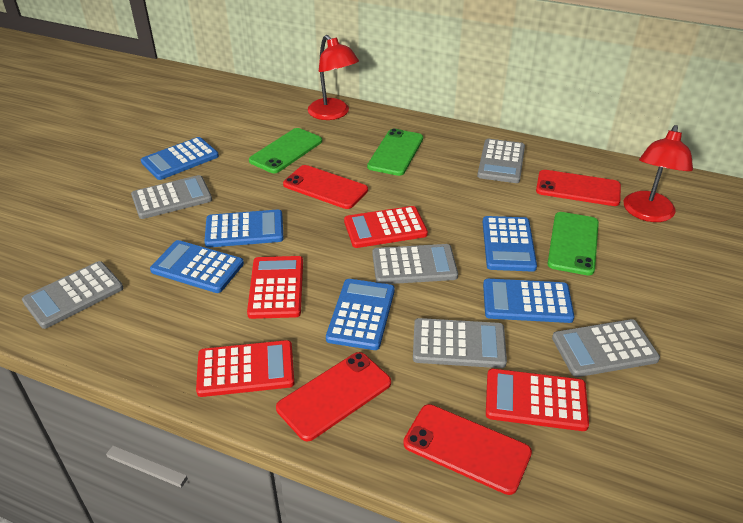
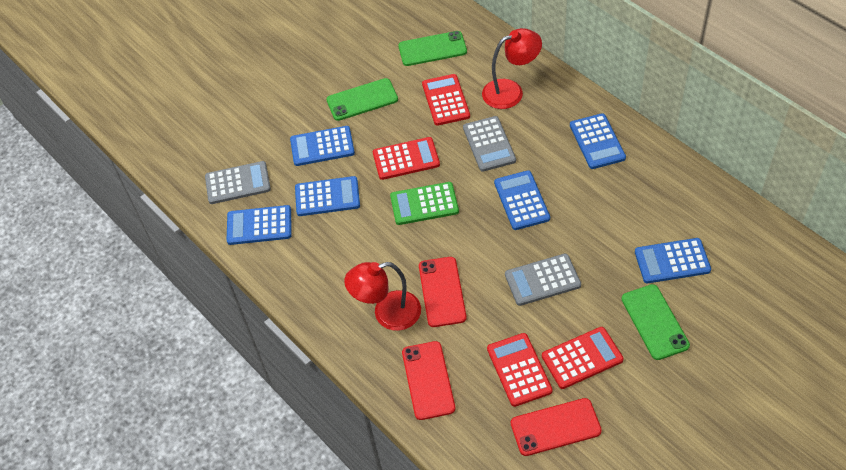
green calculator: none = 0 -> [390,182,459,225] = 1
grey calculator: [22,261,123,329] [131,175,212,219] [372,244,458,284] [413,318,507,368] [477,139,525,183] [552,319,660,377] = 6 -> [205,161,271,204] [463,116,516,172] [505,254,581,306] = 3
red phone: [276,352,391,441] [283,165,368,209] [403,404,532,495] [536,170,621,206] = 4 -> [402,341,455,420] [419,257,467,327] [511,398,602,456] = 3

